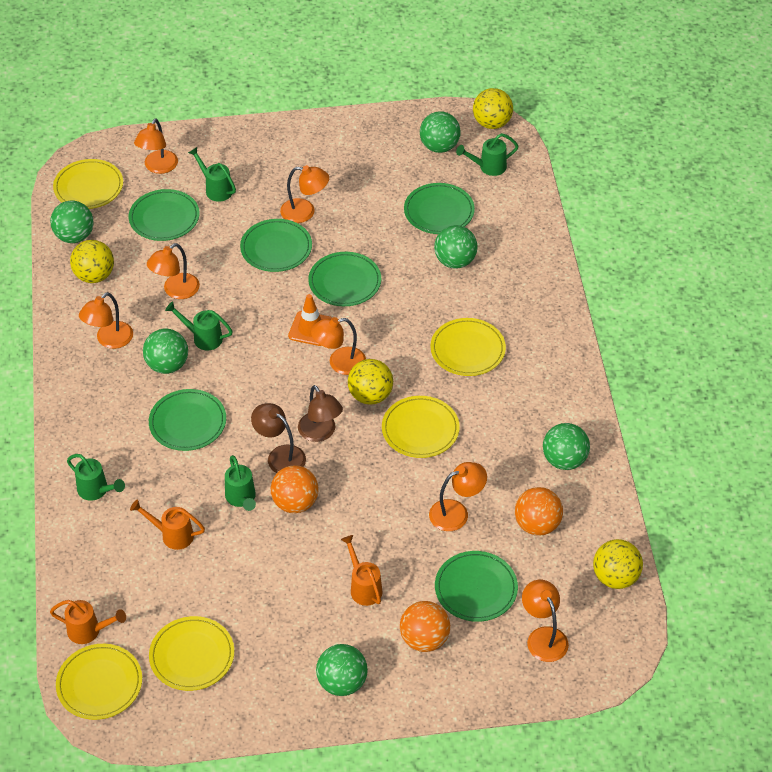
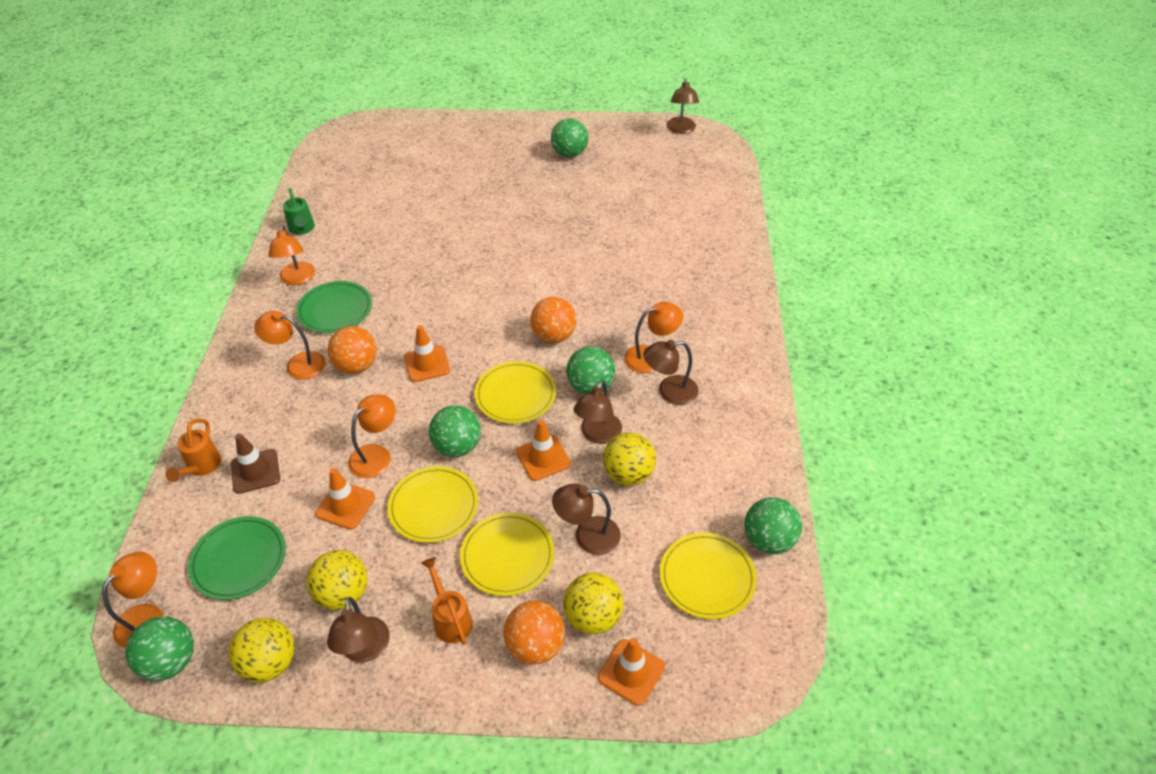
brown lamp: [251,403,306,473] [298,385,343,442] = 2 -> [327,597,390,662] [552,484,621,555] [574,380,622,444] [643,340,699,405] [667,79,699,134] = 5
brown traffic cone: none = 0 -> [231,433,280,494] = 1
green ball: [50,200,94,243] [143,329,188,374] [316,644,368,696] [420,111,460,153] [434,225,477,269] [543,423,590,470] = 6 -> [125,617,194,681] [429,405,481,457] [551,118,588,157] [566,346,615,394] [744,497,802,554] = 5
green plate: [129,189,200,241] [149,389,226,451] [240,219,312,272] [308,252,381,306] [404,183,475,234] [435,551,518,622] = 6 -> [188,516,286,600] [296,281,372,333] = 2
green watering can: [67,454,125,501] [165,301,233,350] [188,147,236,202] [225,455,256,511] [456,133,519,176] = 5 -> [283,188,315,235] = 1
orange lamp: [79,292,133,349] [134,118,178,174] [147,243,200,299] [280,165,329,223] [311,317,366,375] [429,462,487,531] [522,580,569,662] = 7 -> [102,552,163,648] [254,311,325,380] [268,225,315,285] [348,394,396,478] [624,302,683,373] = 5
orange traffic cone: [288,294,332,346] = 1 -> [315,468,375,530] [404,325,450,382] [516,420,571,481] [597,638,665,706] = 4
orange watering can: [50,600,126,644] [130,500,205,550] [341,535,382,606] = 3 -> [165,418,221,482] [421,557,473,645] = 2
yellow plate: [53,159,123,209] [56,644,142,720] [149,616,234,691] [382,396,460,458] [430,318,506,376] = 5 -> [388,466,479,543] [460,513,555,596] [475,361,556,424] [660,533,757,619] = 4

